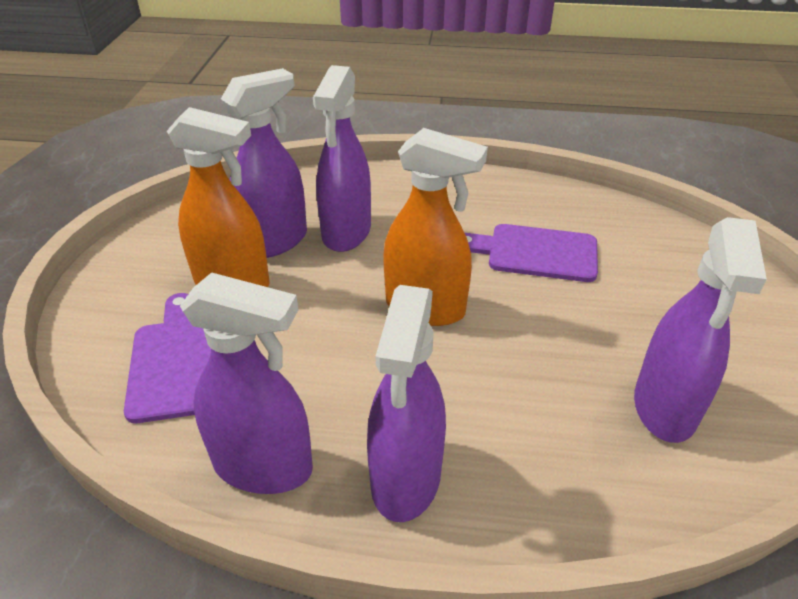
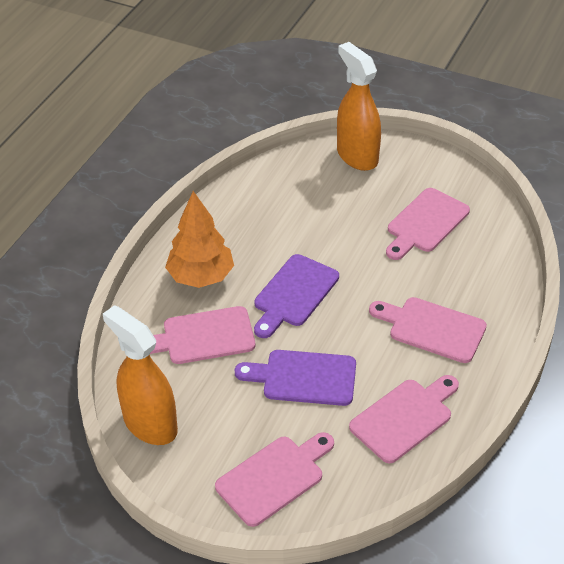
orange tree: none = 0 -> [165,191,234,288] = 1
pink cutting board: none = 0 -> [150,306,255,364] [215,432,334,527] [349,375,459,463] [369,297,487,363] [386,188,470,260] = 5
purple spray bottle: [180,272,313,494] [221,68,307,258] [313,65,371,252] [367,285,446,522] [634,217,767,443] = 5 -> none = 0

